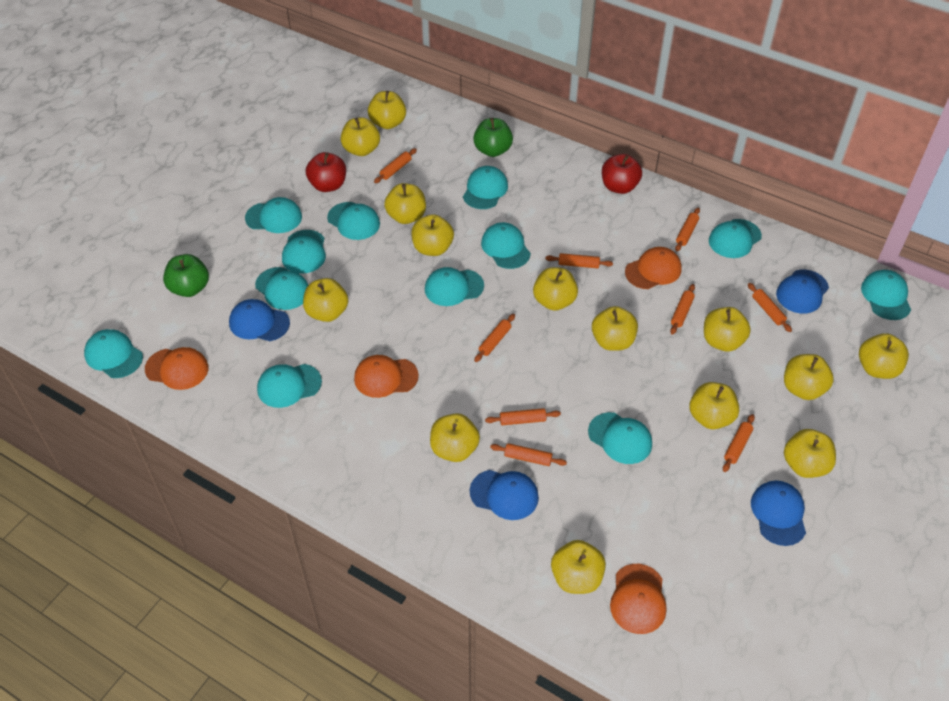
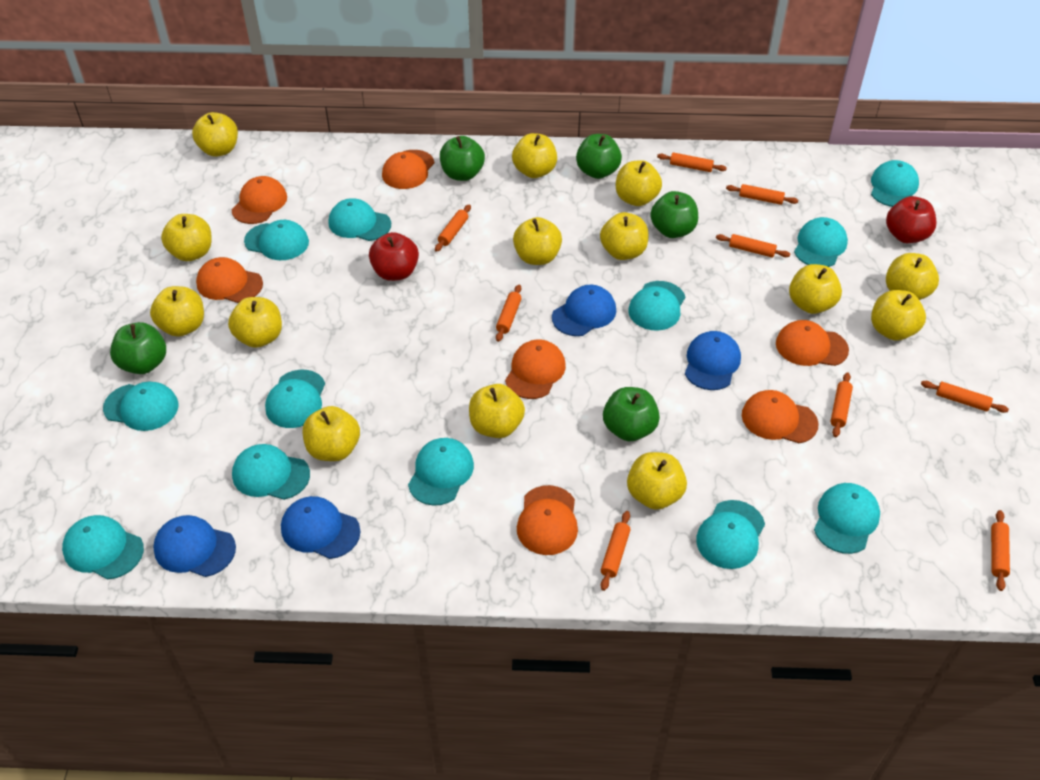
green apple: [163,254,209,297] [473,118,513,157] = 2 -> [110,322,166,374] [440,136,485,181] [576,134,622,179] [603,387,660,441] [650,191,698,238] = 5
orange cap: [145,347,208,390] [354,355,419,398] [610,564,667,634] [625,247,682,289] = 4 -> [196,257,263,303] [232,176,287,224] [382,150,434,189] [505,339,566,399] [517,485,578,555] [742,390,818,443] [776,320,849,366] = 7

